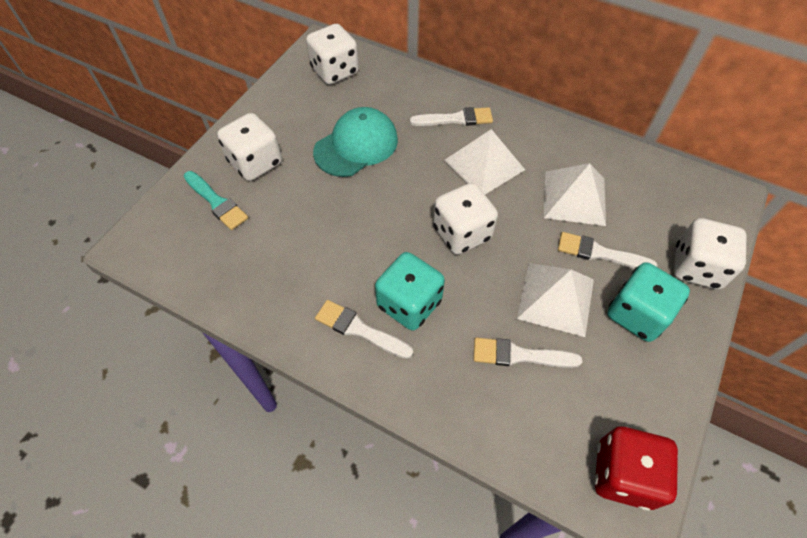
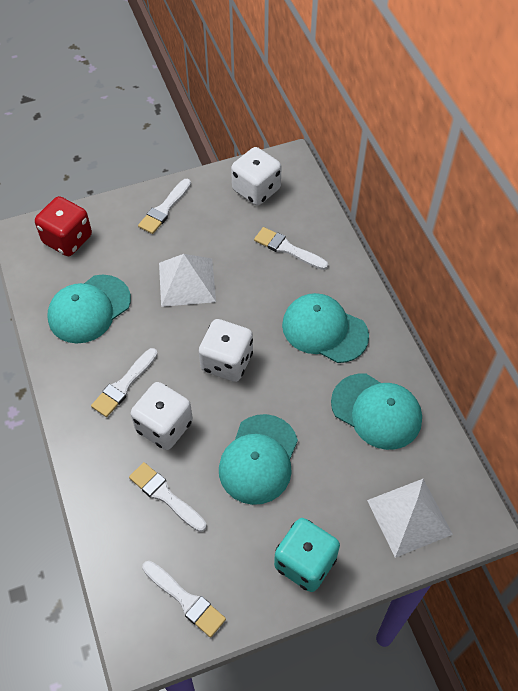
turquoise brush: [184,171,248,230] = 1 -> none = 0
turquoise cap: [313,107,398,177] = 1 -> [48,275,131,343] [219,414,298,505] [282,293,369,363] [331,374,422,450] = 4
turquoise dice: [375,252,445,331] [607,262,690,342] = 2 -> [274,518,340,592] = 1
white brush: [315,300,413,359] [410,107,493,126] [473,338,582,368] [558,232,657,269] = 4 -> [91,348,158,417] [129,462,206,532] [138,179,191,234] [142,561,226,637] [254,227,328,270] = 5
white dice: [217,113,282,181] [306,24,359,85] [433,183,498,255] [674,218,746,290] = 4 -> [131,382,193,450] [199,319,253,382] [231,147,282,206] = 3
white pyramid: [444,129,525,194] [517,263,594,337] [544,163,606,226] = 3 -> [159,254,216,307] [367,479,453,558] = 2

